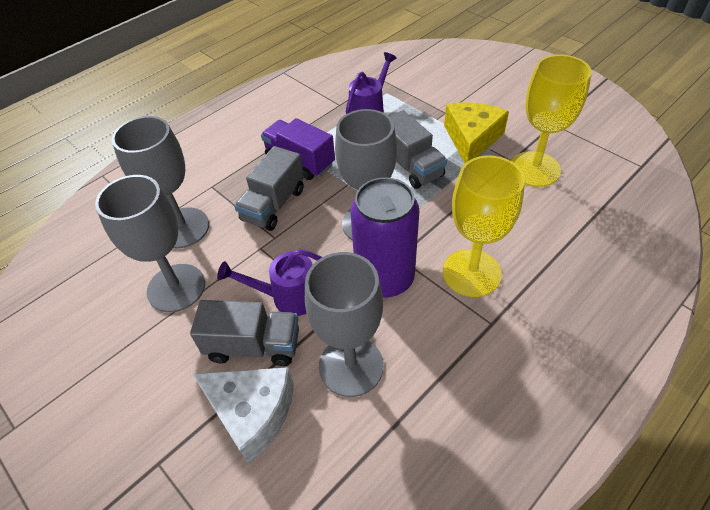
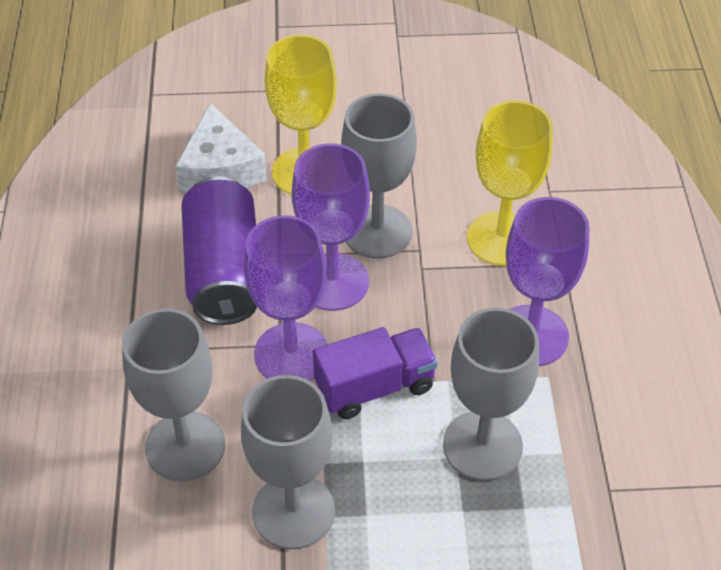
grey truck: [190,300,299,366] [234,146,304,231] [389,110,447,189] = 3 -> none = 0
purple goblet: none = 0 -> [244,215,328,381] [292,143,370,311] [506,197,590,366] = 3
purple watering can: [217,249,322,316] [346,52,397,114] = 2 -> none = 0
yellow cheese: [444,102,509,163] = 1 -> none = 0

